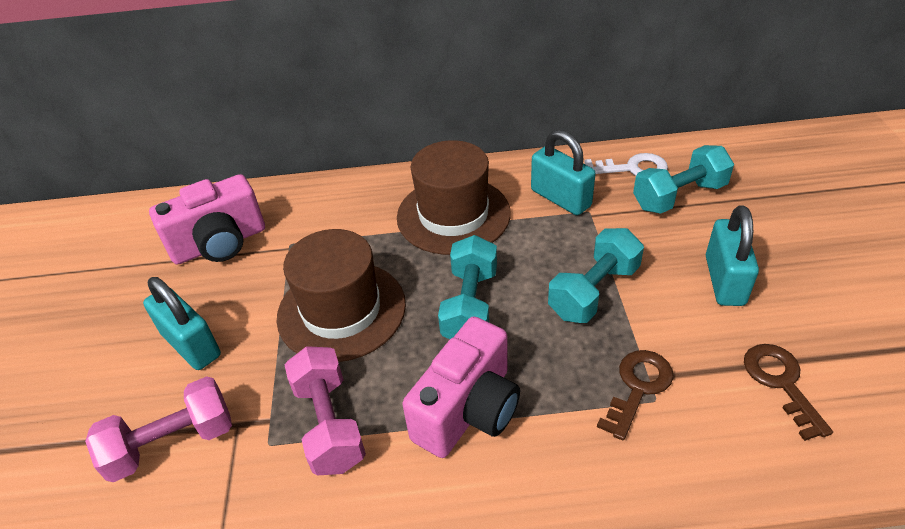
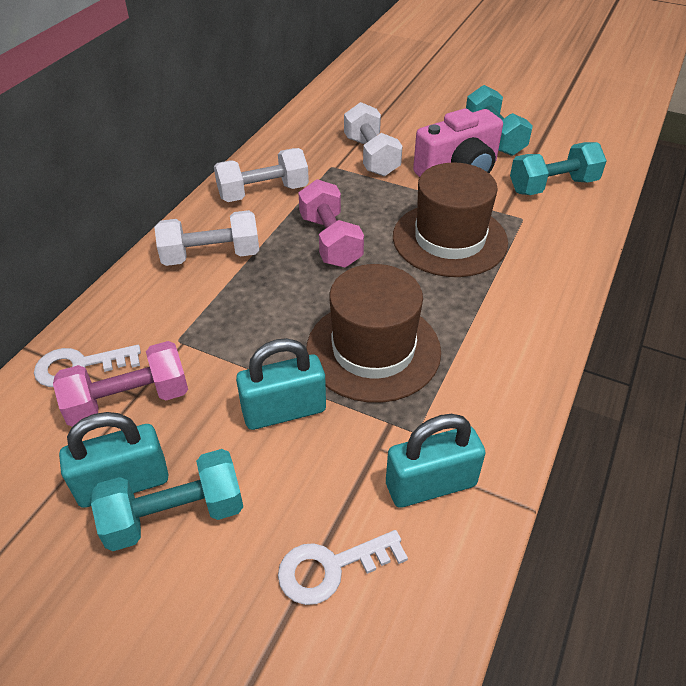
brown key: [597,350,673,441] [744,344,833,441] = 2 -> none = 0
pink camera: [149,174,265,265] [402,316,520,458] = 2 -> [413,108,503,177] = 1
white dumbbell: none = 0 -> [154,210,259,266] [214,148,309,202] [344,102,403,176] = 3
white key: [584,153,668,176] = 1 -> [34,345,141,387] [278,530,408,605] = 2

